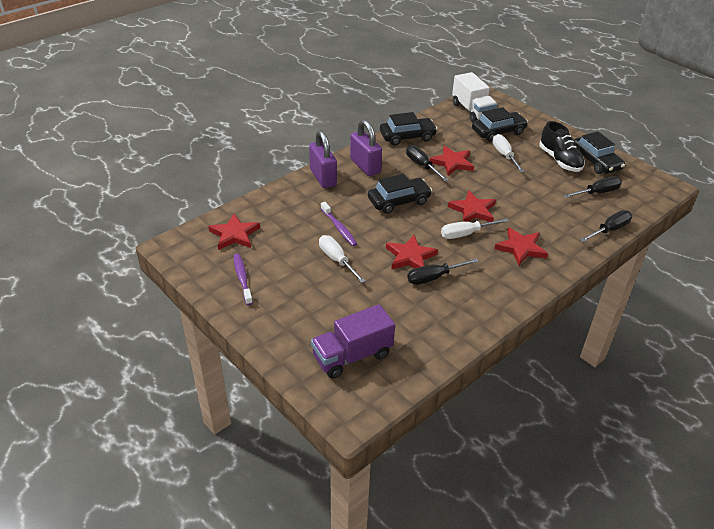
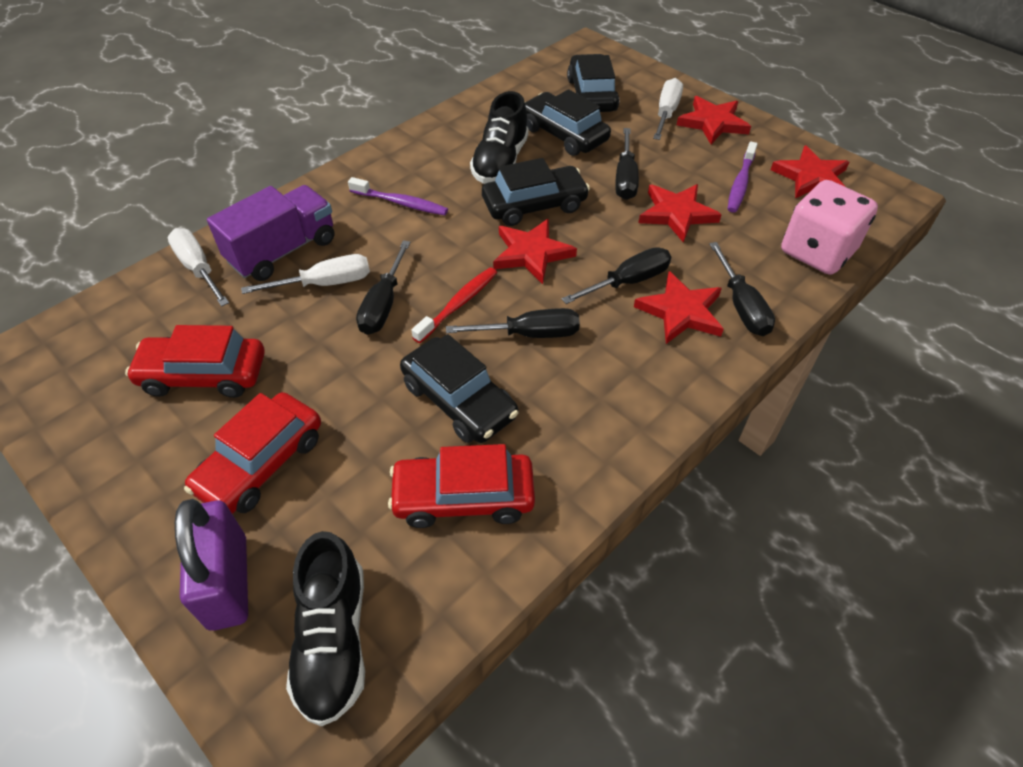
black screwdriver: [406,145,448,181] [407,258,479,285] [563,176,622,198] [580,210,632,242] = 4 -> [356,240,411,335] [446,308,580,338] [562,247,671,304] [615,128,639,200] [709,242,775,336] = 5
black shoe: [539,121,585,172] = 1 -> [286,531,365,727] [470,91,529,184] = 2
pink dice: none = 0 -> [781,180,878,275] = 1
purple padlock: [309,130,337,188] [350,120,382,176] = 2 -> [175,499,248,631] = 1
red car: none = 0 -> [125,325,265,398] [184,392,321,514] [388,444,535,528] = 3
red toothbrush: none = 0 -> [412,267,497,343] = 1
white truck: [452,72,497,123] = 1 -> none = 0

